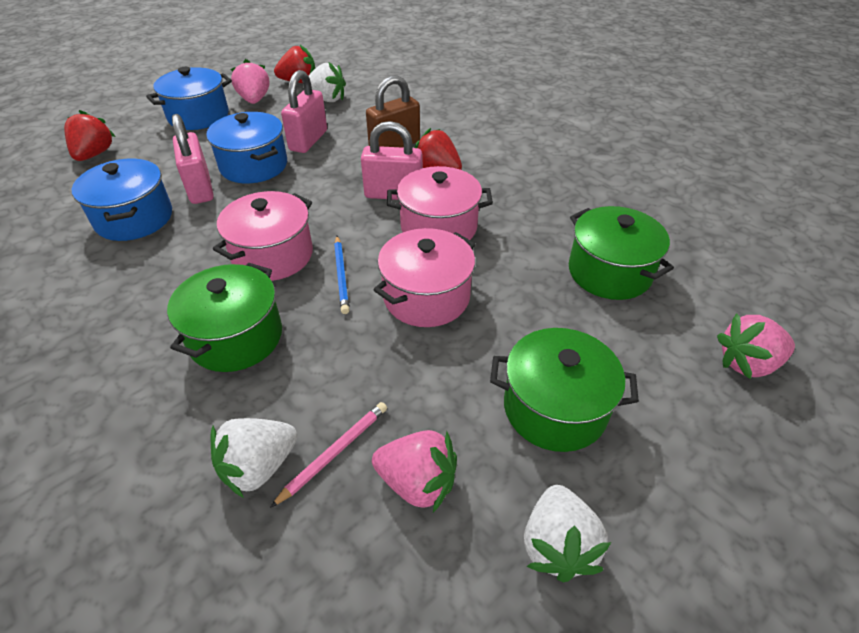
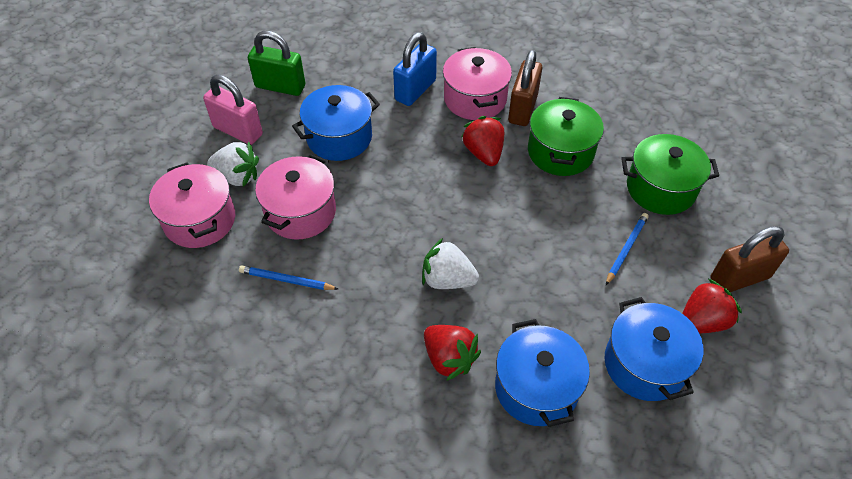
blue padlock: none = 0 -> [393,32,437,106] = 1
blue pencil: [334,236,349,314] = 1 -> [239,266,338,290] [606,213,649,285] = 2
brown padlock: [366,75,420,148] = 1 -> [508,50,542,126] [710,226,789,292] = 2
green padlock: none = 0 -> [248,31,305,96] = 1
green pot: [167,263,282,372] [490,328,639,452] [569,206,674,300] = 3 -> [528,97,604,176] [621,134,719,215] = 2
pink padlock: [172,114,214,204] [281,70,327,153] [361,121,423,200] = 3 -> [203,75,263,145] = 1
pink pencil: [270,402,387,508] = 1 -> none = 0
pink strawberry: [231,59,269,104] [372,430,457,512] [717,313,795,379] = 3 -> none = 0
white strawberry: [210,418,297,498] [303,63,346,102] [524,485,611,582] = 3 -> [207,142,259,187] [422,238,479,289] = 2

